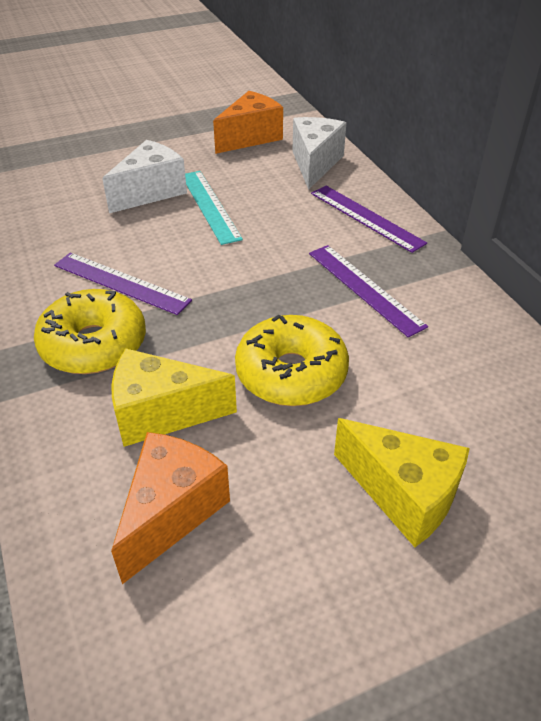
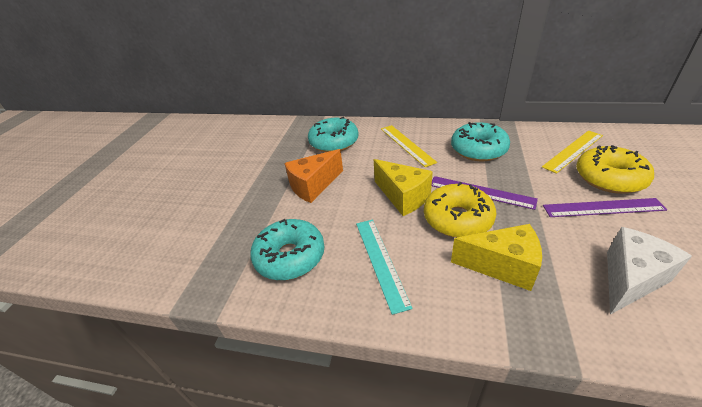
orange cheese: [111,432,230,584] [213,91,283,154] = 2 -> [284,149,343,203] = 1
purple ruler: [54,252,192,315] [309,245,428,338] [311,186,427,253] = 3 -> [432,176,538,210] [543,198,667,217] = 2
turquoise donut: none = 0 -> [250,219,325,280] [308,117,359,152] [451,122,510,161] = 3
white cheese: [102,140,187,213] [292,117,346,190] = 2 -> [607,227,692,315] = 1
yellow ruler: none = 0 -> [381,125,437,167] [542,131,603,174] = 2

